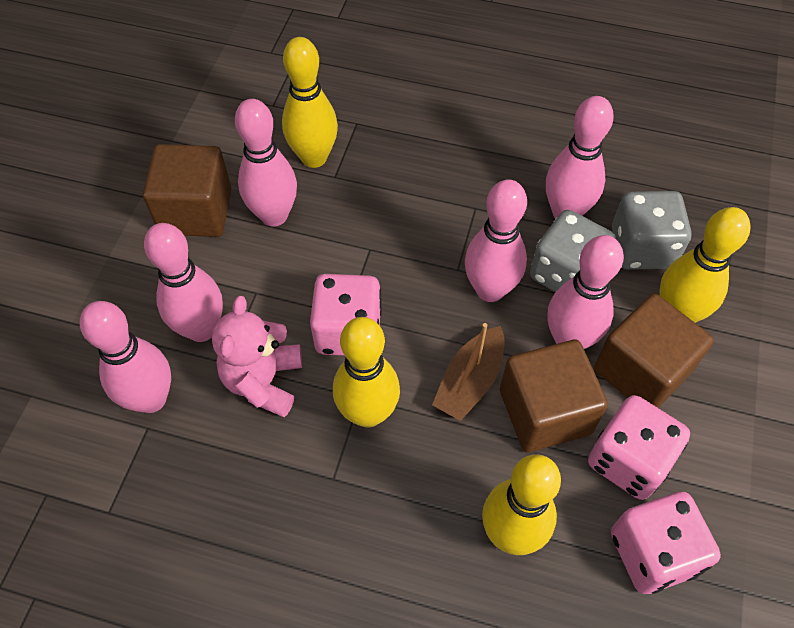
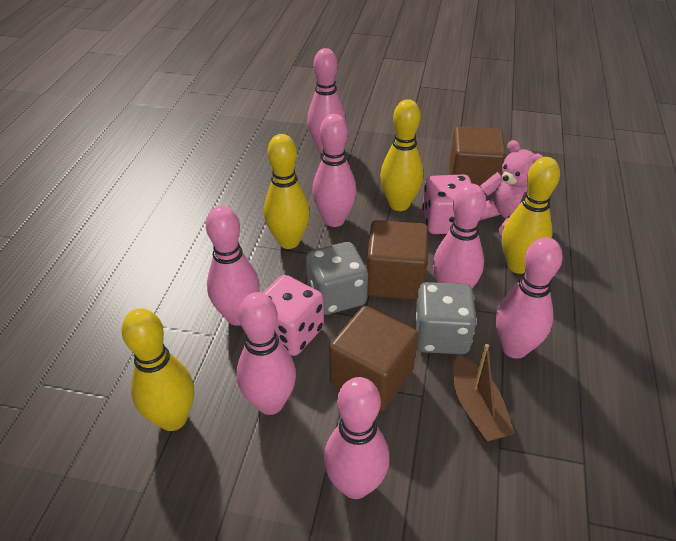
pink bowling pin: [80,301,171,413] [144,223,223,342] [235,99,297,226] [465,179,527,302] [546,96,614,219] [548,235,624,349] = 6 -> [206,206,260,326] [237,292,296,415] [307,48,346,153] [312,114,357,227] [324,377,389,499] [433,184,486,288] [496,237,563,359] = 7
pink dice: [310,274,382,356] [588,395,690,500] [611,492,721,594] = 3 -> [263,275,324,356] [422,174,472,234] = 2

